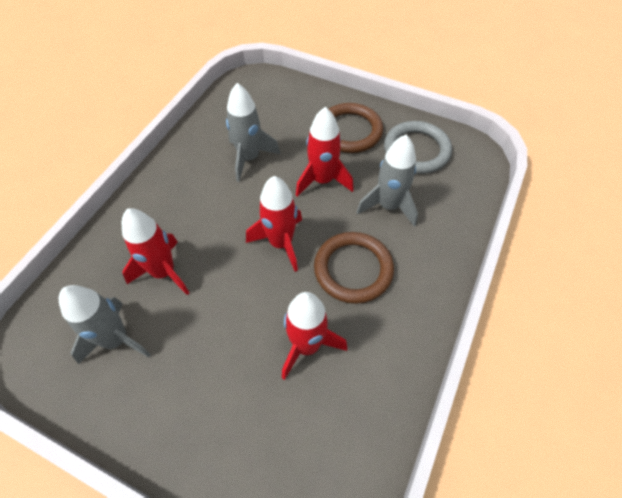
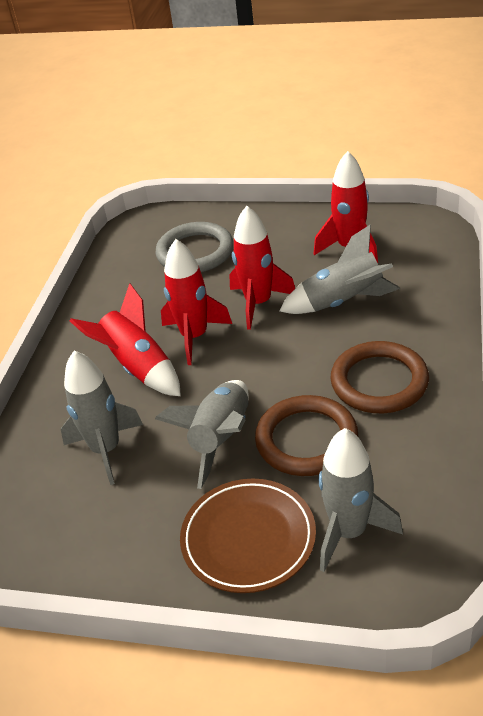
brown plate: none = 0 -> [180,479,316,593] = 1
grey rocket: [59,285,151,364] [226,83,280,182] [357,135,418,227] = 3 -> [61,351,143,485] [155,380,249,489] [279,225,400,314] [319,428,403,572] = 4

